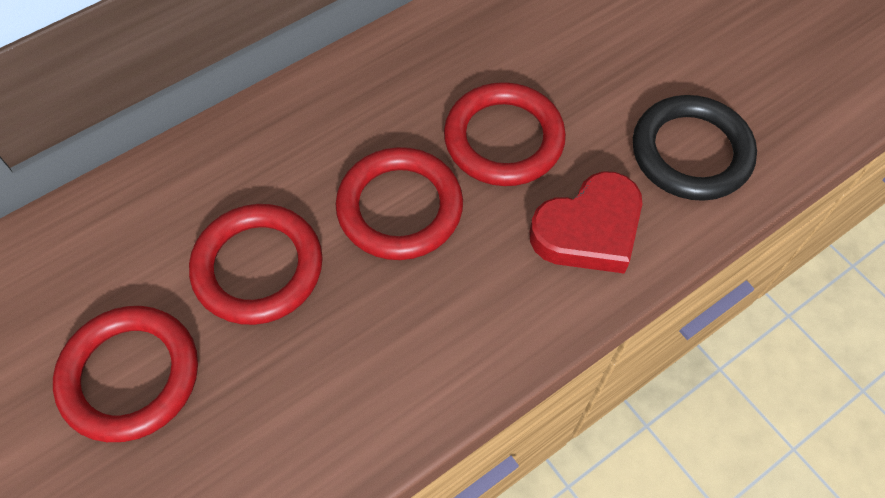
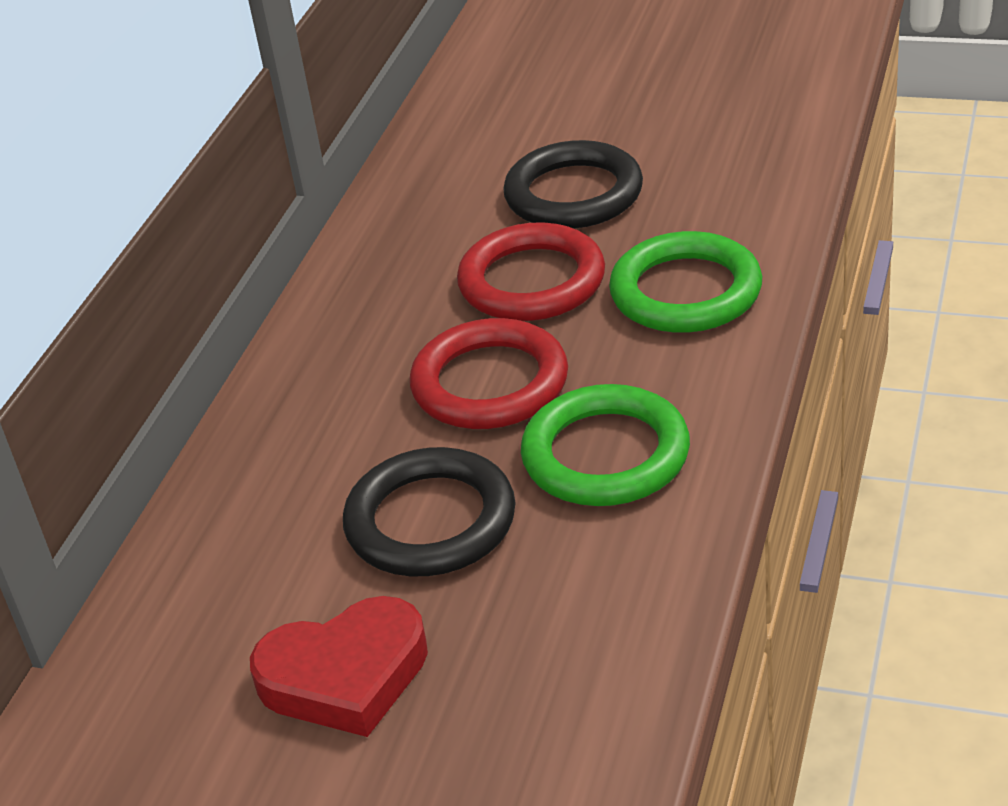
black ring: [633,95,757,201] = 1 -> [343,447,515,576] [503,140,643,229] = 2
green ring: none = 0 -> [521,384,690,506] [609,231,762,333] = 2
red ring: [53,306,198,442] [189,204,323,325] [336,147,463,260] [444,82,566,186] = 4 -> [410,318,568,429] [457,222,605,321] = 2

